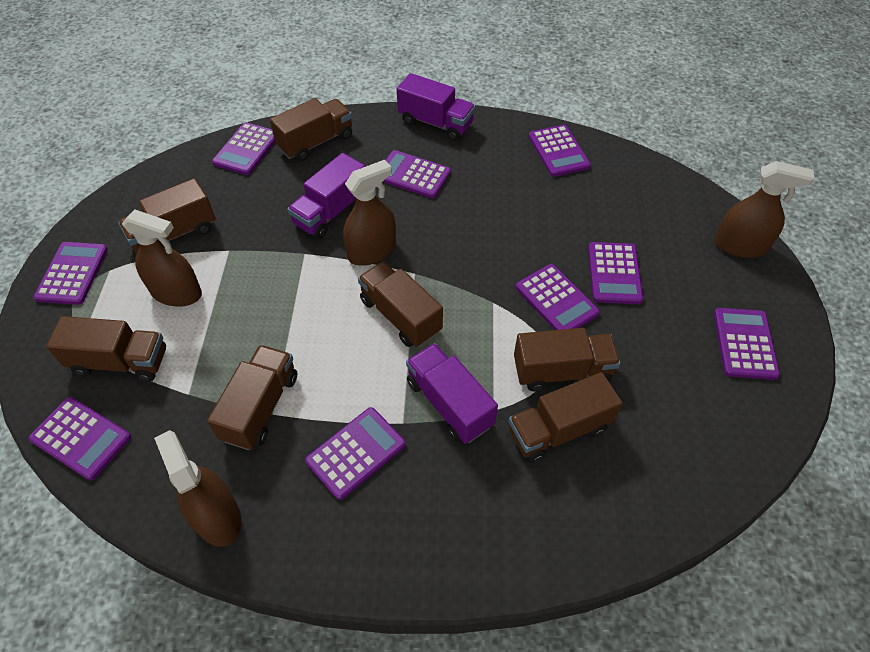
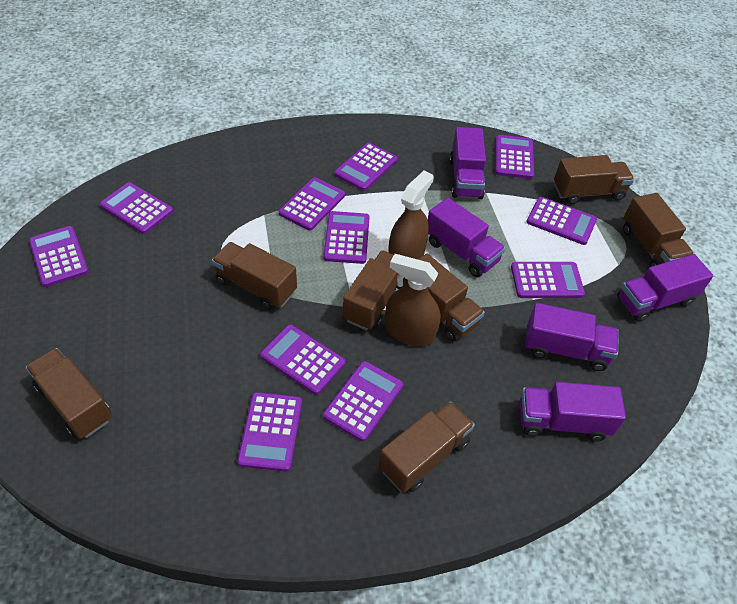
brown spray bottle: [122,210,202,307] [154,430,241,547] [343,160,396,266] [714,161,814,258] = 4 -> [385,254,441,346] [388,171,434,259] = 2
purple calculator: [28,397,131,480] [34,242,108,305] [212,122,275,175] [305,407,406,500] [383,150,451,198] [516,264,600,330] [529,125,591,177] [588,242,643,304] [714,308,780,380] = 9 -> [29,226,89,287] [100,182,173,234] [237,392,302,472] [260,325,345,395] [279,177,345,231] [323,211,370,264] [323,361,403,442] [334,142,397,191] [495,135,534,179] [511,262,585,298] [526,197,597,245] = 11
purple truck: [287,153,365,239] [397,73,475,141] [406,343,498,444] = 3 -> [428,198,505,277] [450,127,486,199] [519,382,626,442] [525,303,619,371] [617,254,713,322] = 5

